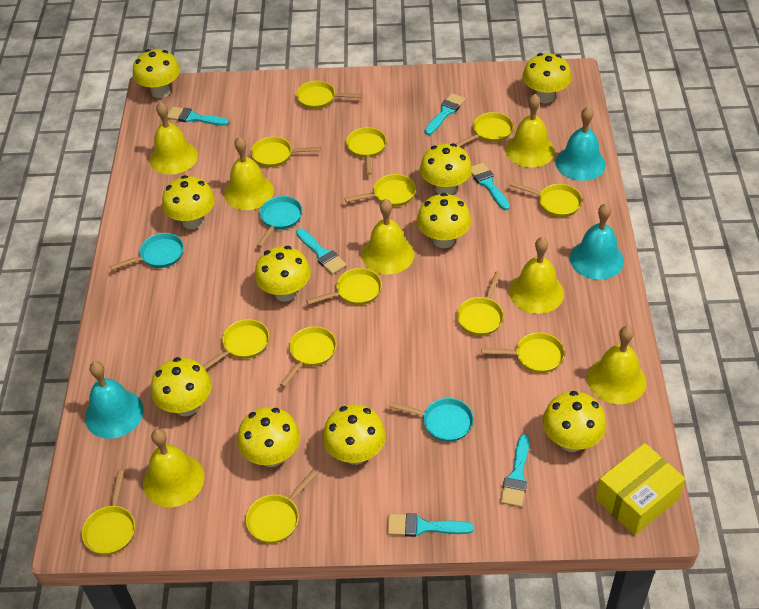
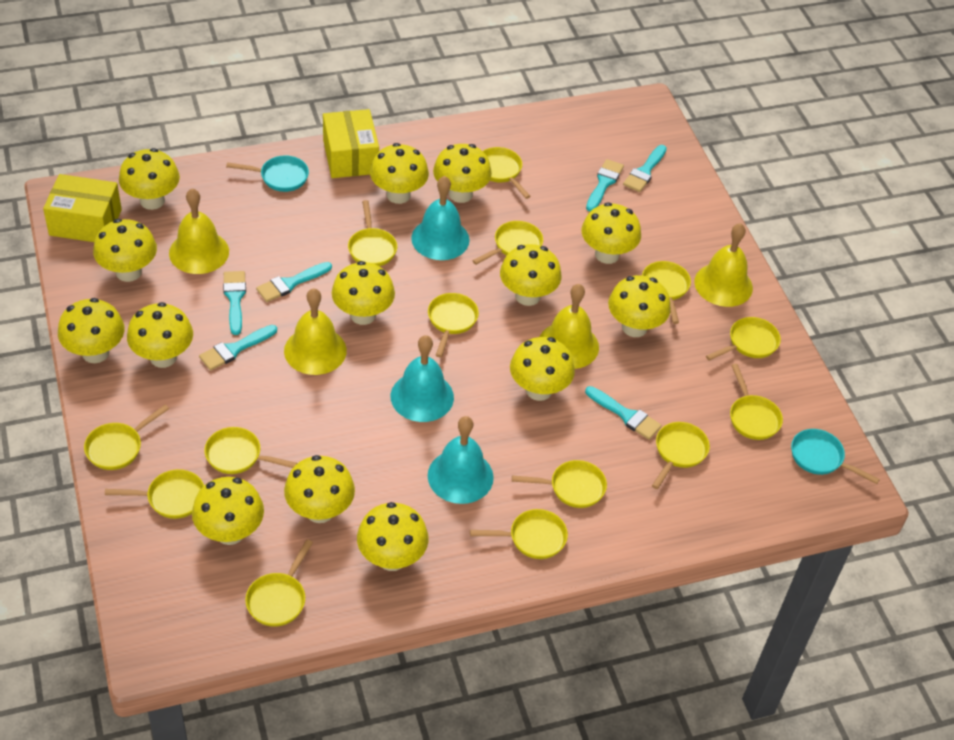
turquoise pan: [110,233,184,270] [257,196,302,247] [388,398,474,442] = 3 -> [226,156,309,192] [791,429,880,484] = 2
yellow bell: [143,429,205,507] [150,102,198,175] [224,137,274,210] [362,199,415,274] [506,94,555,168] [509,237,564,314] [587,326,646,404] = 7 -> [169,188,229,274] [284,288,347,375] [540,284,599,369] [694,223,753,307] = 4
yellow box: [596,443,686,536] = 1 -> [43,174,122,242] [323,109,379,178] = 2
yellow mushroom: [133,49,180,98] [151,357,212,416] [162,175,215,229] [237,407,300,467] [255,246,311,302] [323,404,386,465] [417,193,471,248] [420,143,472,195] [522,53,571,103] [543,391,606,452] = 10 -> [58,298,125,363] [93,219,157,282] [119,148,180,210] [127,302,193,368] [192,477,264,545] [284,455,355,523] [332,261,395,325] [357,502,429,571] [370,143,429,204] [433,144,492,203] [500,244,562,306] [510,337,575,401] [581,202,641,264] [608,275,671,337] = 14
yellow pan: [82,470,135,555] [202,319,269,370] [246,470,317,543] [251,136,321,167] [280,326,337,387] [296,81,363,109] [306,268,382,305] [344,174,416,207] [346,127,387,175] [456,112,514,147] [457,271,504,336] [481,332,565,373] [510,182,582,217] = 13 -> [84,405,169,470] [105,469,204,519] [204,427,297,474] [245,540,313,627] [348,200,397,266] [428,293,479,357] [470,509,568,559] [473,221,543,265] [483,147,531,199] [512,460,607,508] [642,261,691,324] [652,422,710,489] [706,317,781,361] [730,364,783,440] = 14

